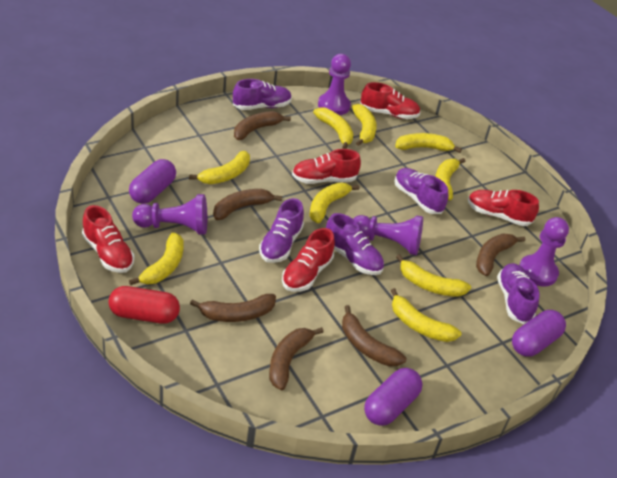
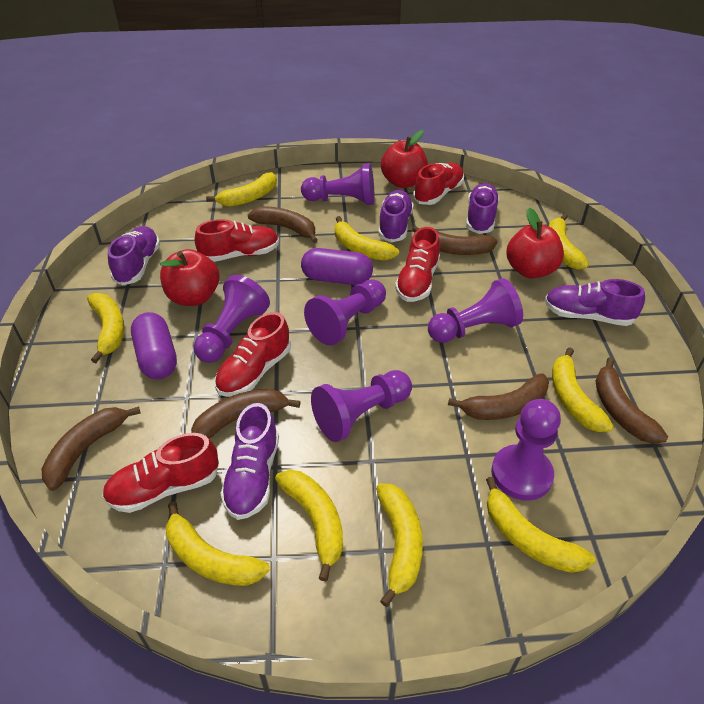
purple capsule: [129,159,176,204] [364,368,422,426] [512,310,566,357] = 3 -> [131,312,177,379] [301,248,373,285] = 2
purple pawn: [132,194,207,235] [318,54,351,115] [353,215,423,255] [519,217,569,287] = 4 -> [194,275,270,363] [301,163,374,205] [304,279,386,345] [311,370,412,442] [428,278,523,343] [491,399,561,501] = 6
red apple: none = 0 -> [160,249,219,306] [381,130,428,188] [506,208,564,279] = 3
red capsule: [108,286,180,324] = 1 -> none = 0

